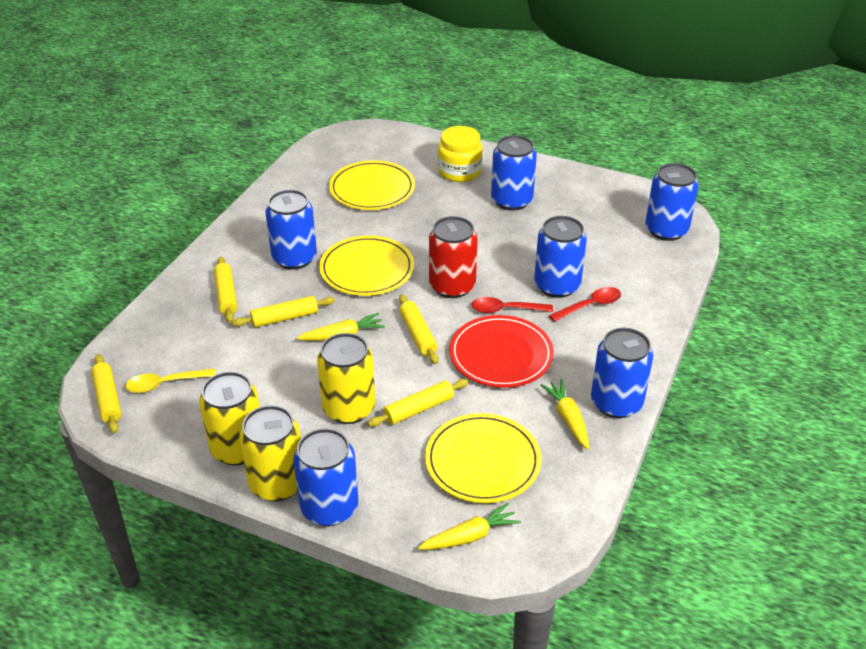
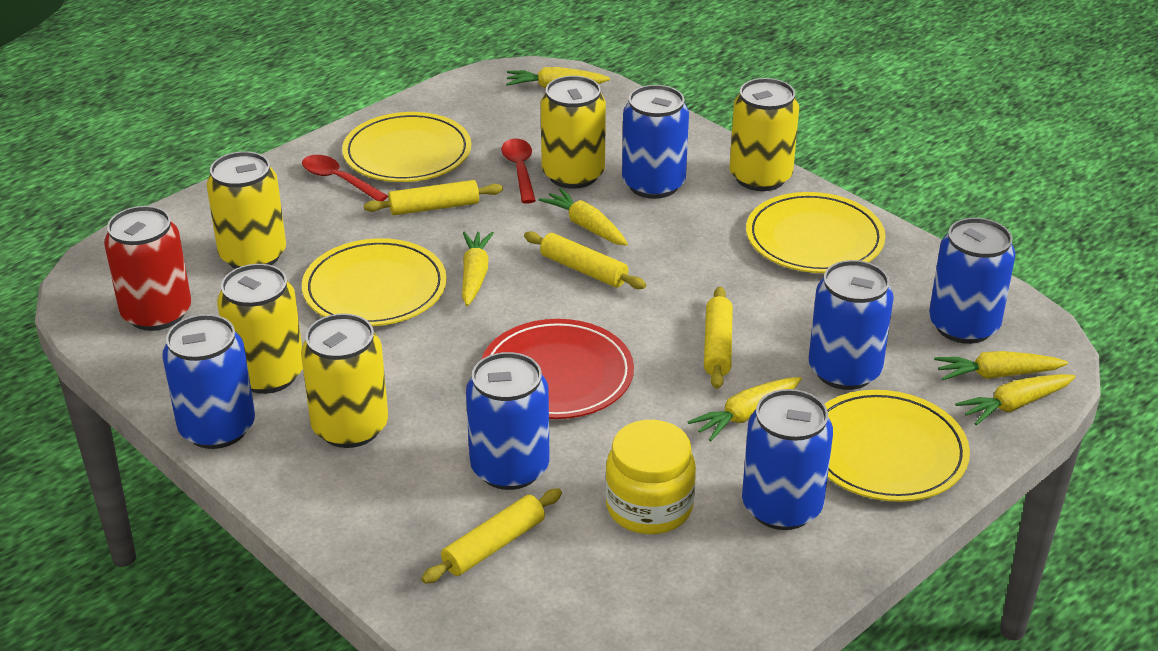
yellow can: [199,372,260,465] [239,405,301,502] [317,333,375,424] = 3 -> [207,151,286,269] [217,264,303,394] [301,313,388,448] [541,76,606,189] [729,78,799,191] = 5
yellow carrot: [297,313,385,341] [418,503,521,550] [540,379,589,450] = 3 -> [462,231,494,306] [506,67,610,89] [539,188,628,246] [688,377,802,442] [934,351,1068,380] [955,374,1076,425] = 6
yellow plate: [319,236,414,296] [329,160,415,210] [425,413,541,503] = 3 -> [302,238,447,326] [342,112,471,182] [746,192,885,273] [824,390,970,502] = 4
yellow rolling pin: [91,354,122,433] [214,257,237,323] [232,296,335,328] [368,379,468,427] [399,294,439,364] = 5 -> [364,180,503,215] [421,488,562,584] [524,231,646,289] [704,287,733,389] = 4
yellow spoon: [126,368,216,393] = 1 -> none = 0

